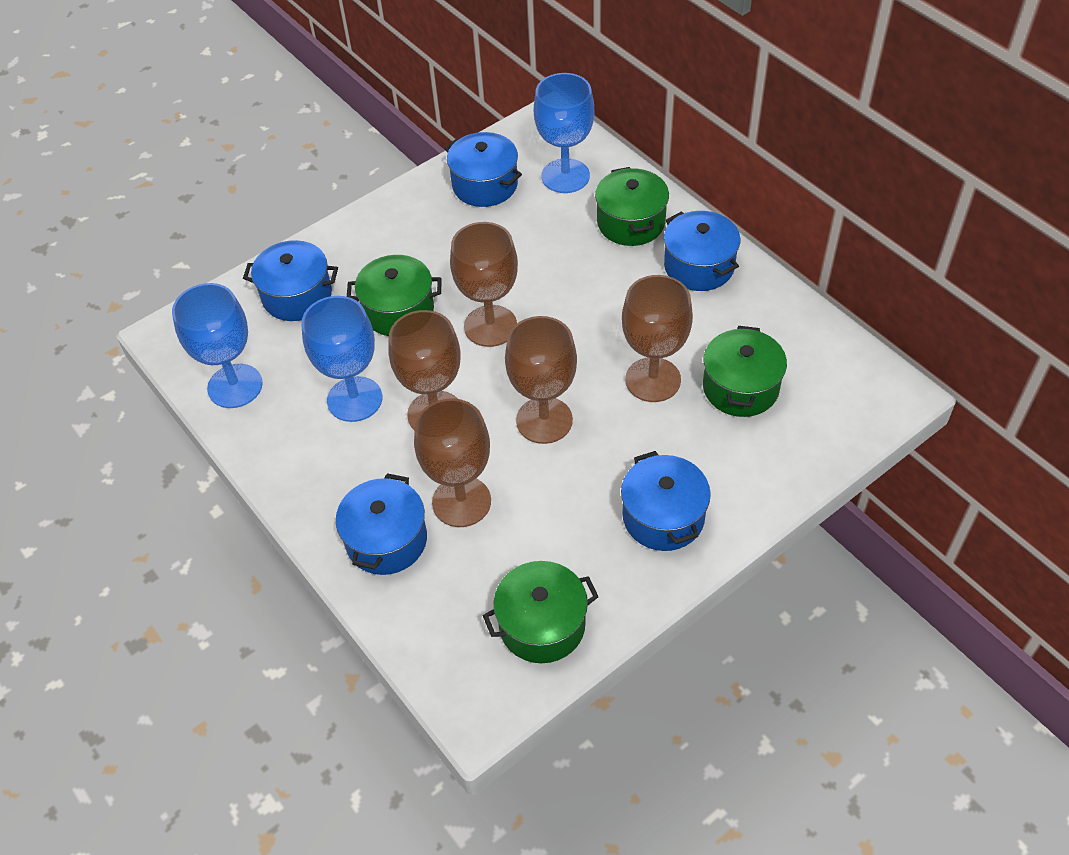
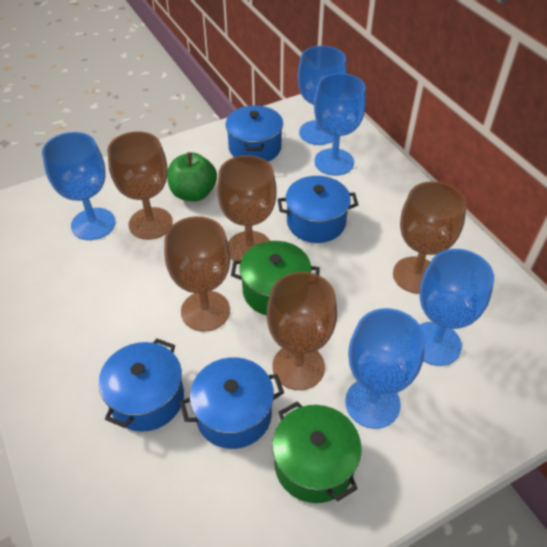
blue goblet: [172,283,263,408] [301,296,382,422] [534,73,594,193] = 3 -> [42,132,116,240] [298,46,347,145] [314,73,366,175] [345,308,425,429] [419,249,494,366] = 5
blue pot: [243,240,338,321] [336,473,427,575] [444,132,522,207] [621,451,711,551] [664,211,740,291] = 5 -> [98,339,184,432] [180,357,284,449] [225,105,283,162] [277,176,358,243] = 4
green apple: none = 0 -> [167,152,217,201] = 1
green pot: [347,255,442,336] [483,561,598,663] [595,167,669,246] [703,326,787,417] = 4 -> [231,241,320,315] [272,401,362,503] = 2

